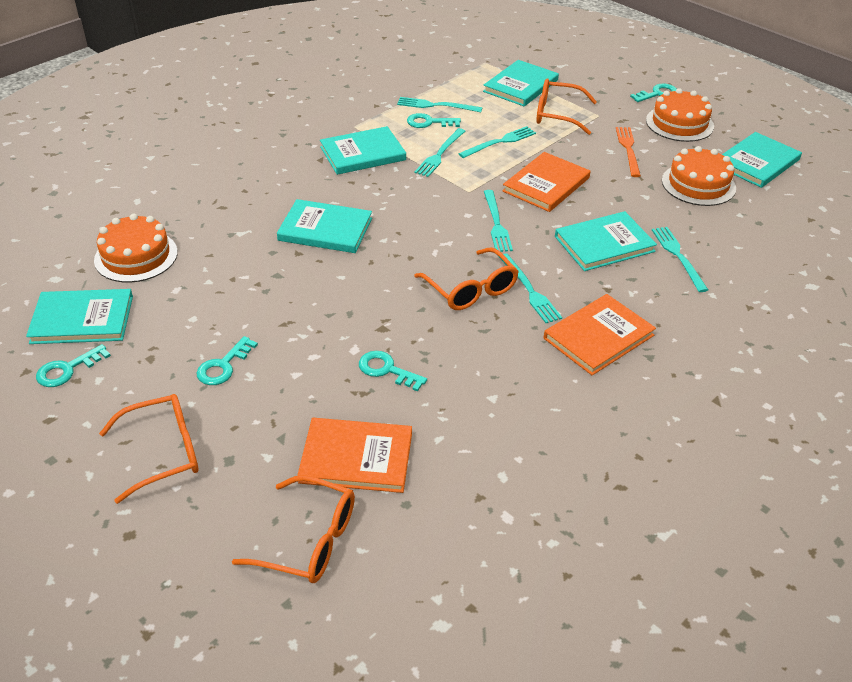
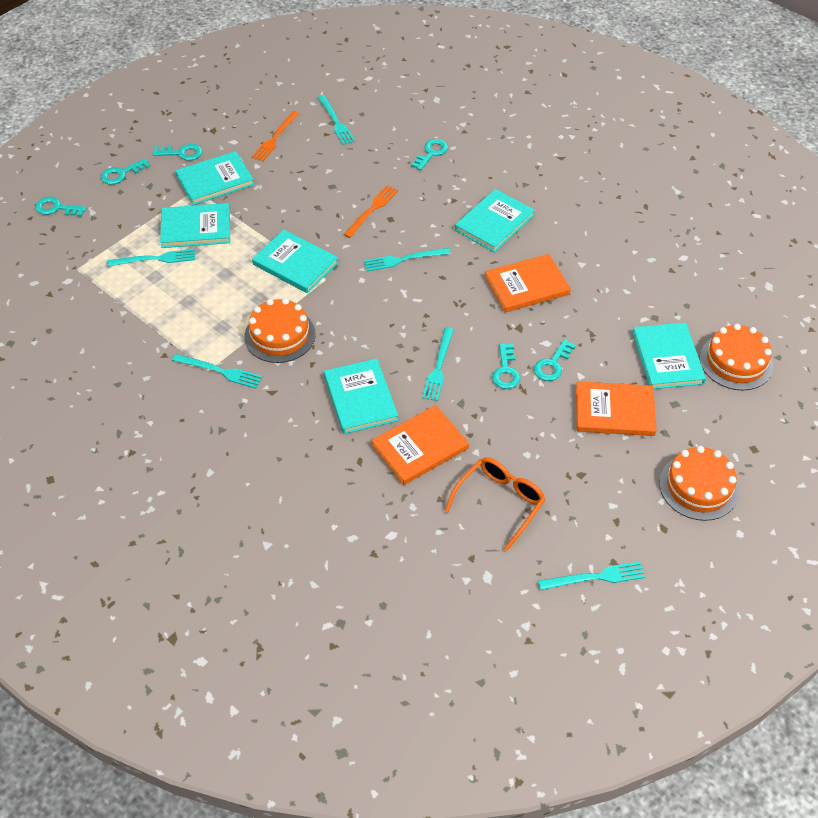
orange fork: [616,127,641,177] = 1 -> [252,111,300,162] [343,185,398,238] = 2
orange glasses: [99,394,199,504] [232,475,355,583] [414,247,519,310] [536,78,597,135] = 4 -> [445,458,546,551] = 1
turquoise key: [36,344,111,387] [196,336,258,385] [359,351,427,392] [407,113,461,128] [630,83,677,102] = 5 -> [35,197,87,217] [101,159,150,185] [152,144,203,161] [411,139,448,170] [492,343,520,389] [534,339,576,381] = 6

